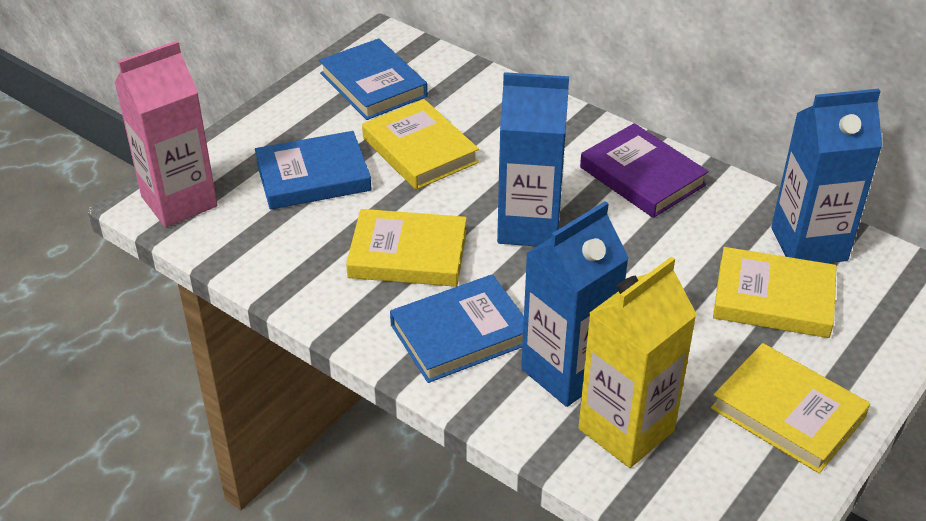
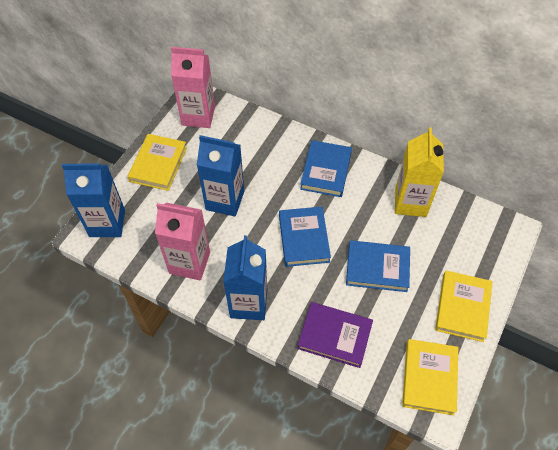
pink carton: [115,41,218,227] = 1 -> [155,203,210,281] [171,47,215,128] = 2
yellow book: [346,209,467,287] [362,99,479,190] [711,343,870,473] [713,247,837,338] = 4 -> [128,134,187,191] [402,339,458,415] [435,271,493,342] = 3

